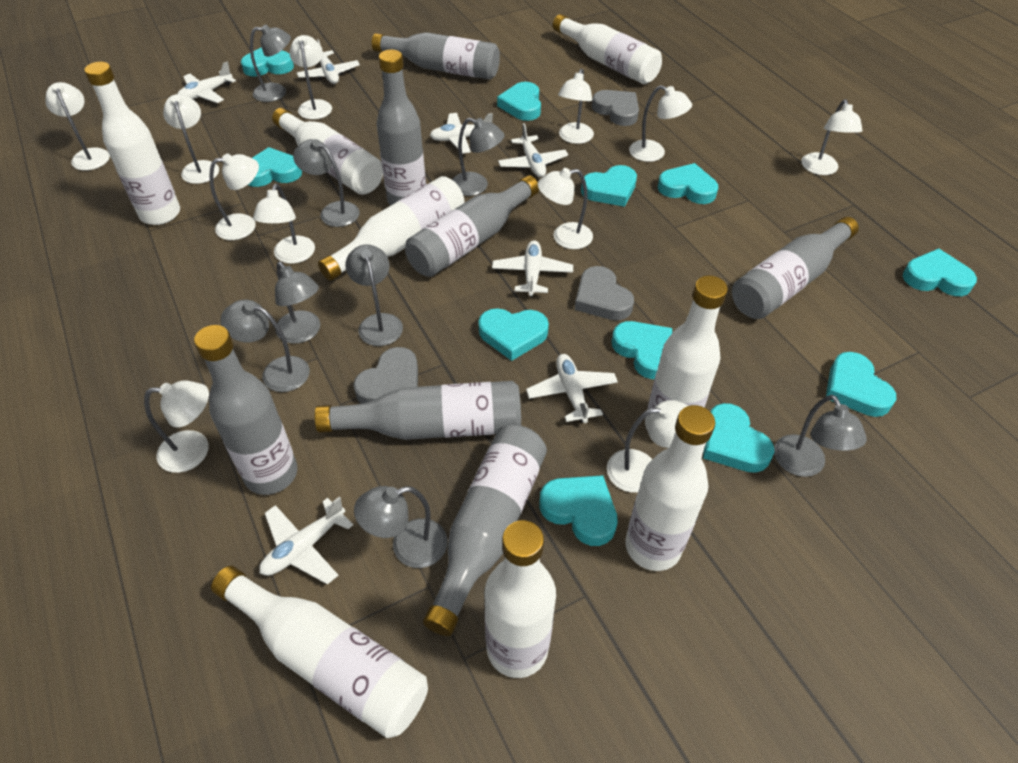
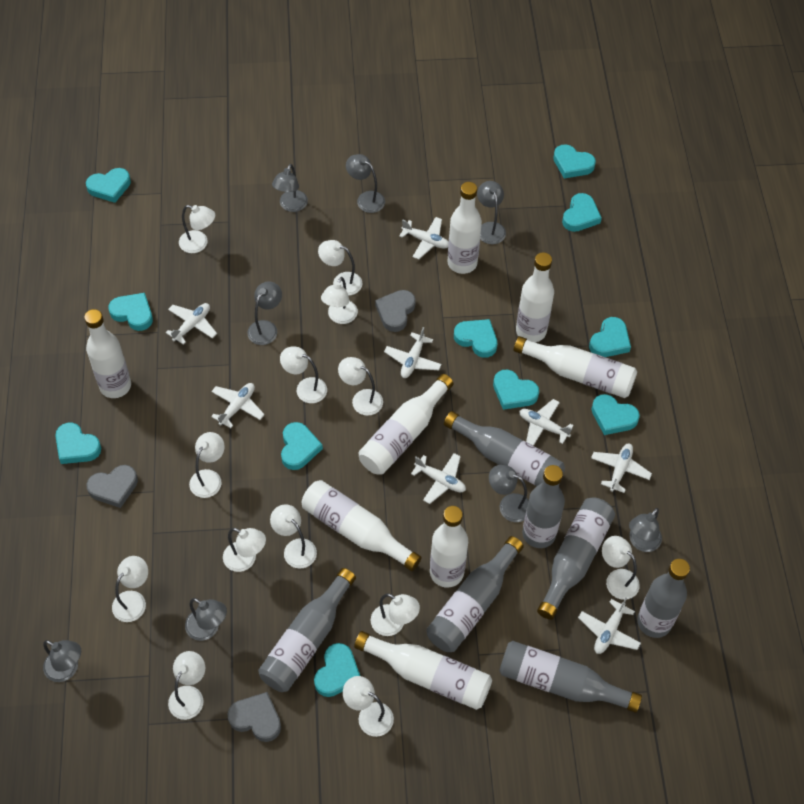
white lamp: [45,82,110,171] [144,380,209,473] [163,94,219,184] [209,153,259,240] [253,184,315,264] [289,35,332,120] [538,168,593,249] [558,69,594,144] [607,400,688,493] [629,85,692,162] [801,99,863,175] = 11 -> [112,556,148,622] [168,651,205,720] [179,205,215,253] [189,432,225,498] [223,528,266,572] [270,504,317,569] [280,347,327,403] [318,240,362,296] [321,277,358,324] [338,357,383,416] [343,676,394,737] [371,593,420,636] [602,536,640,600] = 13
white plane: [177,62,236,103] [259,497,353,585] [297,39,360,84] [430,113,493,154] [492,240,573,297] [498,123,568,177] [526,354,618,423] = 7 -> [166,303,217,345] [211,383,265,428] [384,327,442,378] [399,217,449,259] [411,453,466,504] [519,399,574,446] [578,597,641,654] [591,443,652,493] = 8

